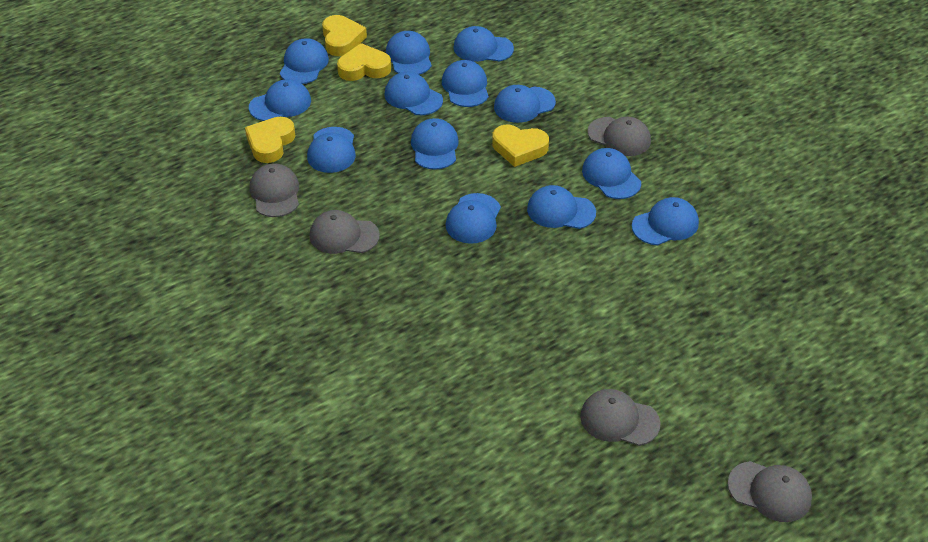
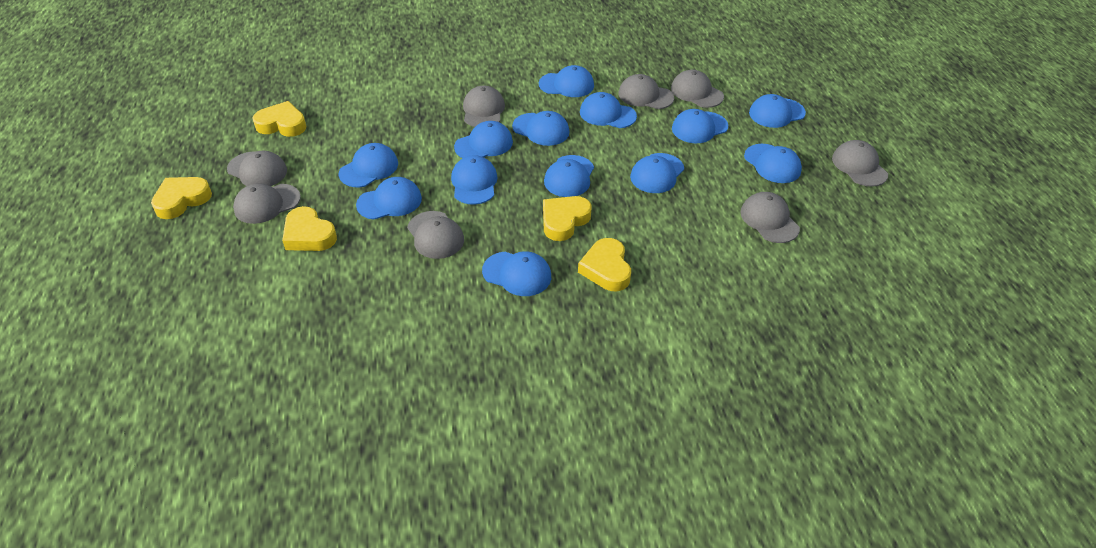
grey cap: [249,163,299,217] [310,210,380,254] [580,389,661,446] [587,117,651,156] [728,461,812,522] = 5 -> [227,151,287,186] [233,183,301,224] [407,211,464,259] [463,85,505,127] [618,74,674,109] [671,70,724,108] [741,192,800,243] [832,140,888,187] = 8
yellow heart: [245,117,295,163] [322,15,367,56] [337,43,391,81] [492,125,549,167] = 4 -> [151,177,212,219] [252,101,307,137] [282,206,337,251] [543,196,592,241] [578,238,631,291] = 5

